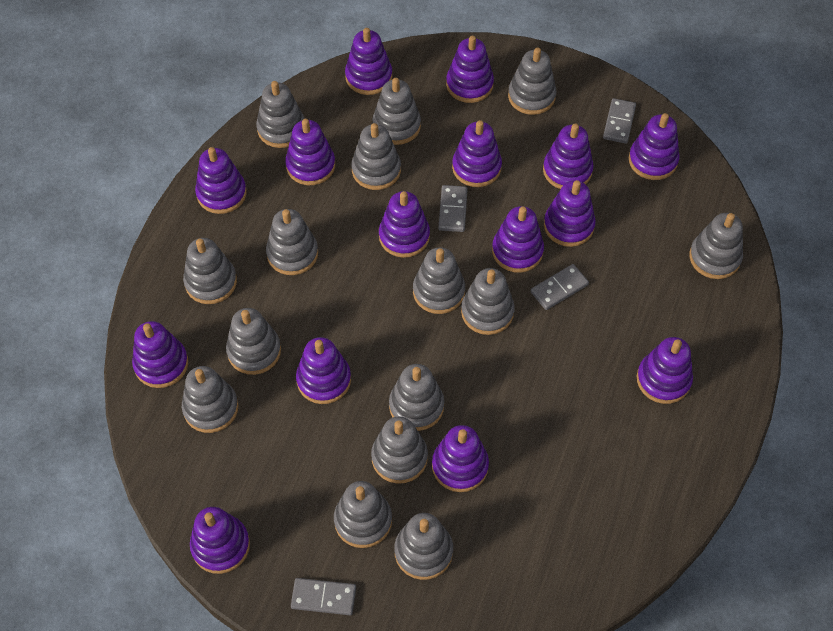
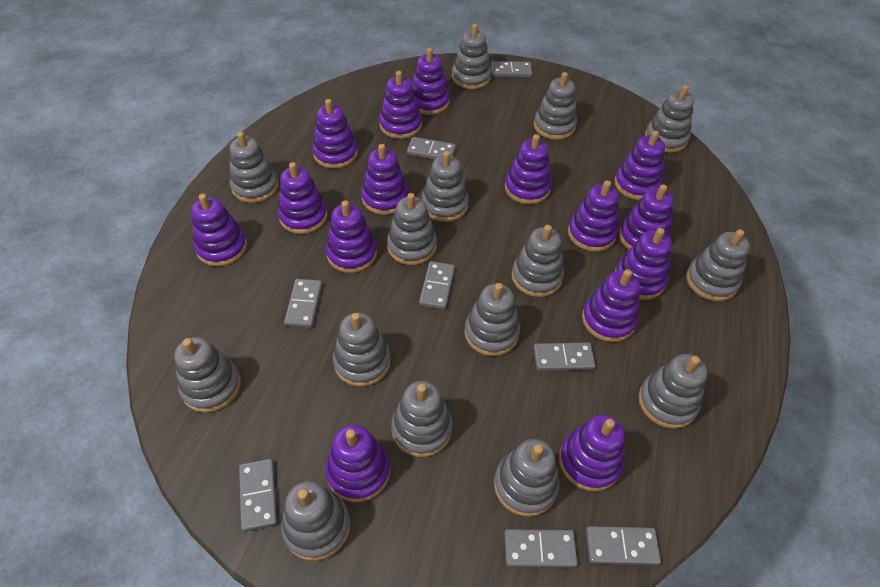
grey domino: [291,578,356,615] [438,185,468,232] [531,264,589,310] [603,98,636,144] = 4 -> [239,459,277,532] [284,279,322,328] [407,137,456,159] [419,261,455,310] [491,61,533,77] [504,529,578,568] [534,342,596,371] [586,526,661,565] = 8

